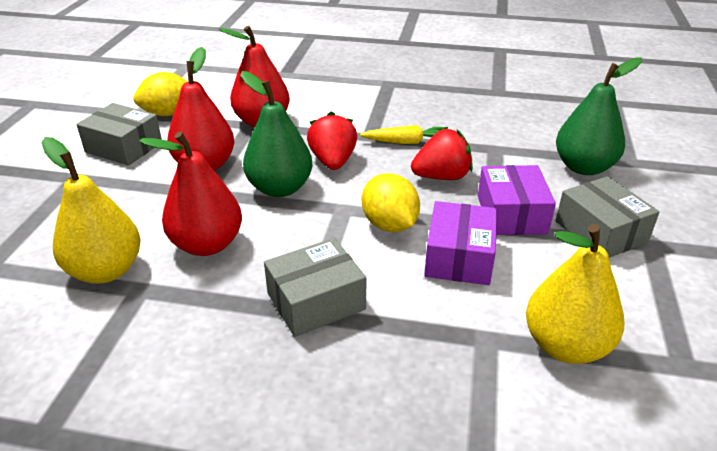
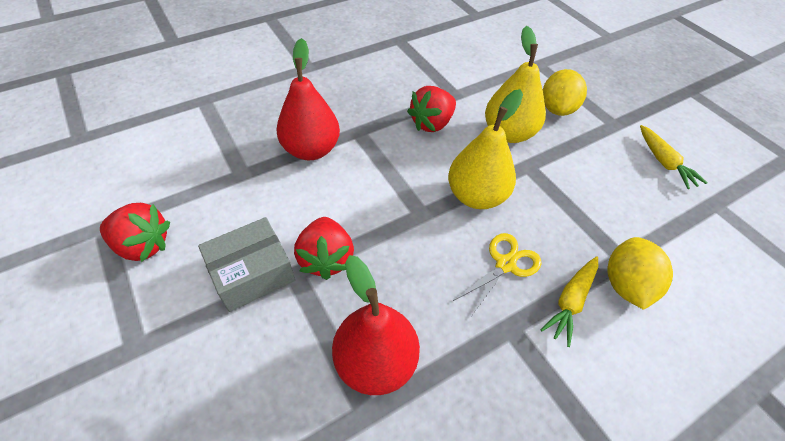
green pear: [240,71,313,197] [556,58,642,175] = 2 -> none = 0
grey box: [76,103,162,166] [264,238,366,337] [556,176,659,258] = 3 -> [198,217,295,312] = 1
purple box: [424,201,498,285] [478,165,556,235] = 2 -> none = 0
red pear: [140,131,242,256] [167,47,234,171] [219,26,290,127] = 3 -> [276,38,340,160] [332,255,420,395] = 2
red strawberry: [307,112,357,170] [411,129,473,180] = 2 -> [100,203,170,262] [294,217,354,280] [407,86,456,132] = 3
yellow carrot: [360,125,448,144] = 1 -> [541,256,598,347] [640,125,707,189] = 2
yellow scissors: none = 0 -> [453,233,542,315] = 1

